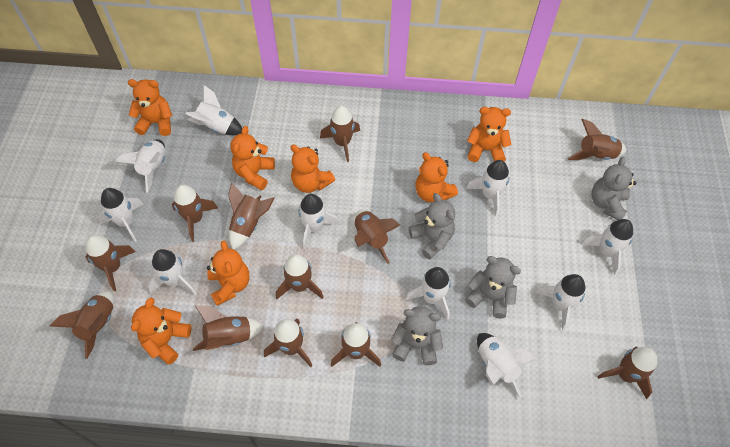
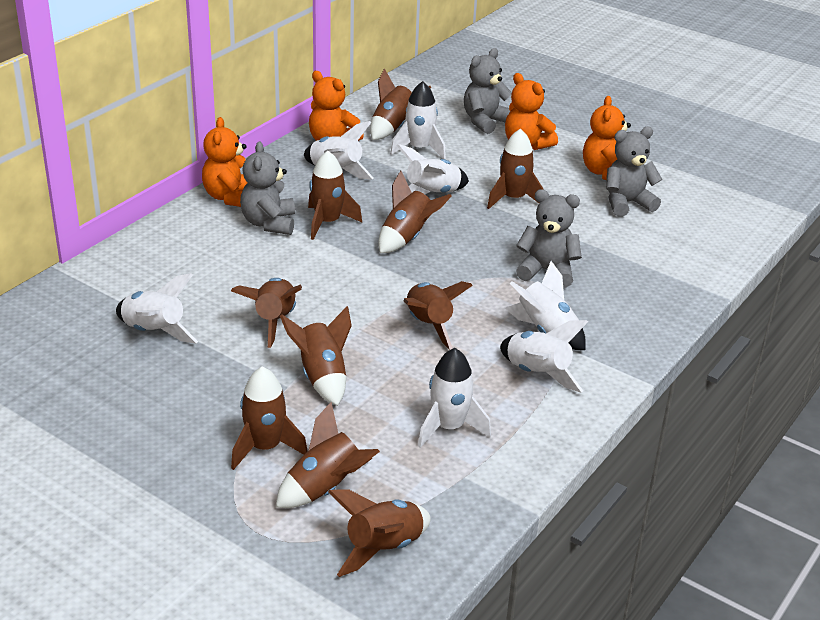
brown rocket: [50,291,114,359] [85,235,136,291] [172,185,218,242] [193,305,264,351] [228,182,275,249] [264,319,312,367] [276,254,324,299] [320,106,360,162] [331,322,381,367] [354,210,400,264] [567,119,626,160] [597,347,657,399] = 12 -> [231,278,302,348] [231,366,308,470] [276,402,380,508] [280,306,352,406] [308,151,362,240] [328,490,431,577] [370,69,431,140] [378,171,452,253] [404,281,473,350] [487,129,544,209] = 10
orange teddy bear: [128,79,172,136] [131,298,191,365] [207,241,250,306] [230,126,275,190] [291,145,335,193] [415,152,458,202] [467,107,511,162] = 7 -> [202,117,247,207] [309,71,364,141] [505,73,558,150] [583,96,631,180] = 4
white rocket: [98,188,143,242] [115,139,165,193] [148,249,197,296] [185,85,242,136] [299,194,340,249] [405,267,451,320] [466,160,509,216] [477,333,538,397] [535,274,585,331] [580,219,633,275] = 10 -> [116,273,198,344] [304,121,374,180] [390,81,446,159] [397,144,469,195] [418,348,491,448] [500,320,588,393] [505,261,586,350] = 7

